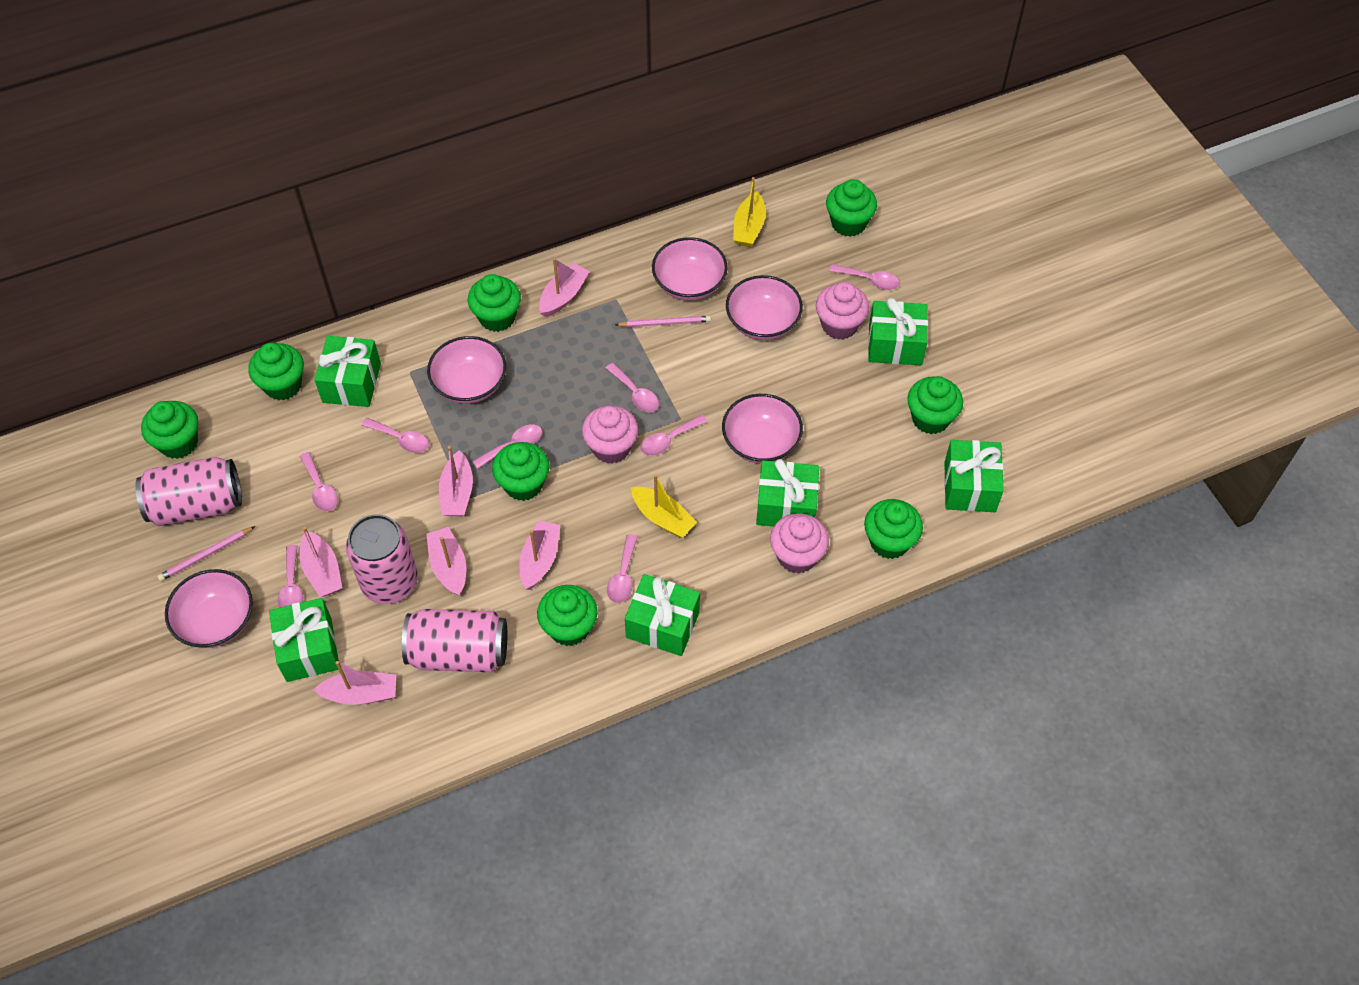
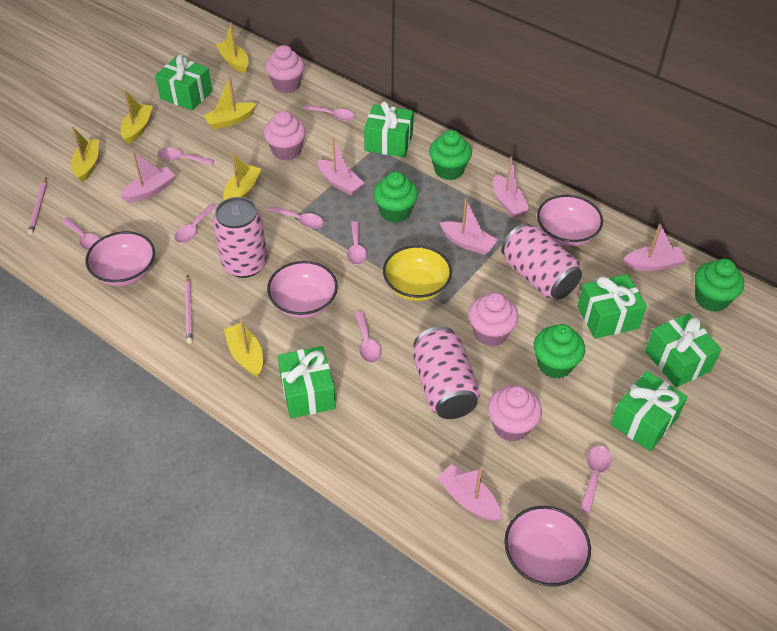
green cupcake: [141,401,198,459] [248,343,304,400] [468,274,521,332] [492,442,549,501] [537,585,597,646] [826,179,877,237] [864,499,923,559] [907,376,963,434] = 8 -> [373,171,418,223] [429,130,472,180] [534,324,585,379] [695,259,744,312] = 4
pink bowl: [165,569,253,648] [427,336,506,404] [652,237,728,301] [722,394,803,464] [726,275,803,340] = 5 -> [85,231,155,286] [267,261,338,318] [504,506,591,587] [537,195,603,246] = 4
pink cupcake: [582,405,638,464] [770,513,829,574] [816,282,869,340] = 3 -> [264,111,306,161] [265,45,305,93] [468,292,519,347] [488,385,542,442] = 4
yellow boat: [631,474,697,538] [733,177,766,247] = 2 -> [71,127,99,182] [121,90,153,144] [203,77,256,130] [216,23,249,73] [223,153,262,200] [224,320,263,377] = 6
yellow bowl: none = 0 -> [383,245,452,301] = 1

